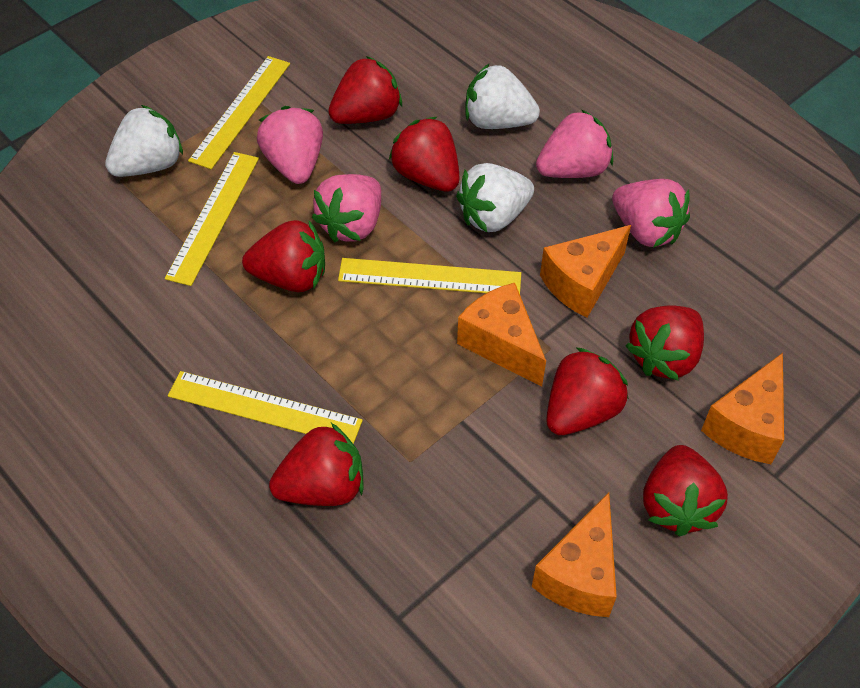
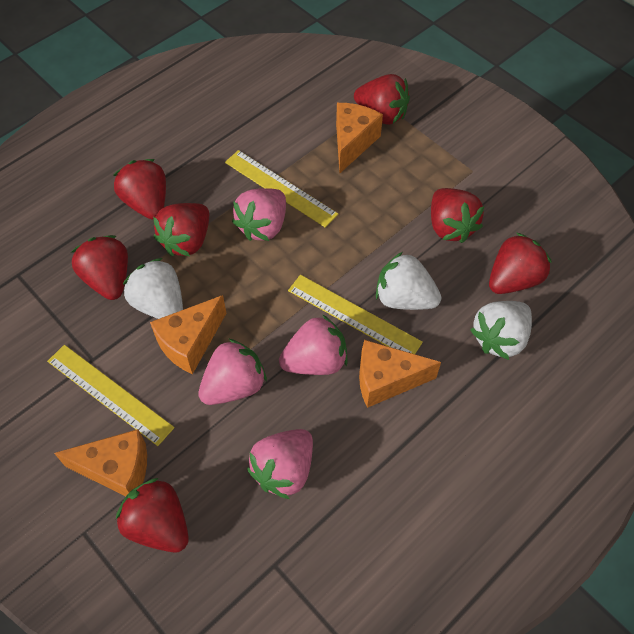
yellow ruler: [165,152,259,286] [168,371,363,444] [188,56,290,169] [338,258,521,294] = 4 -> [47,345,175,446] [225,150,338,228] [288,275,423,354] = 3

